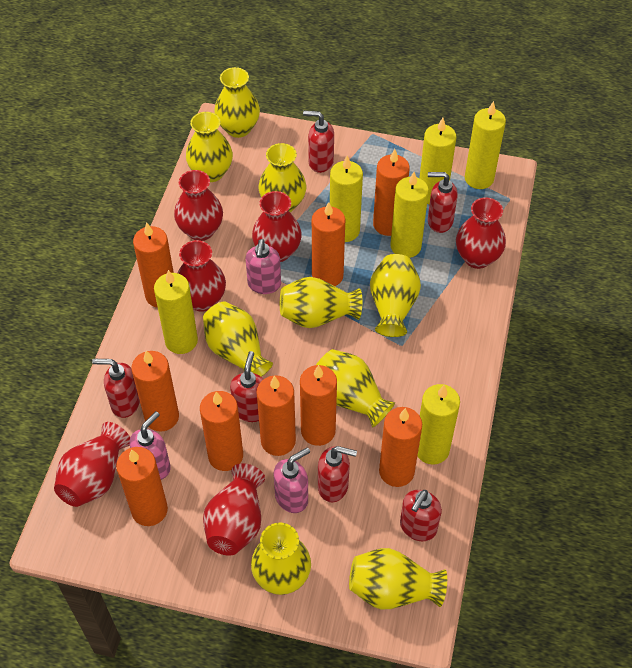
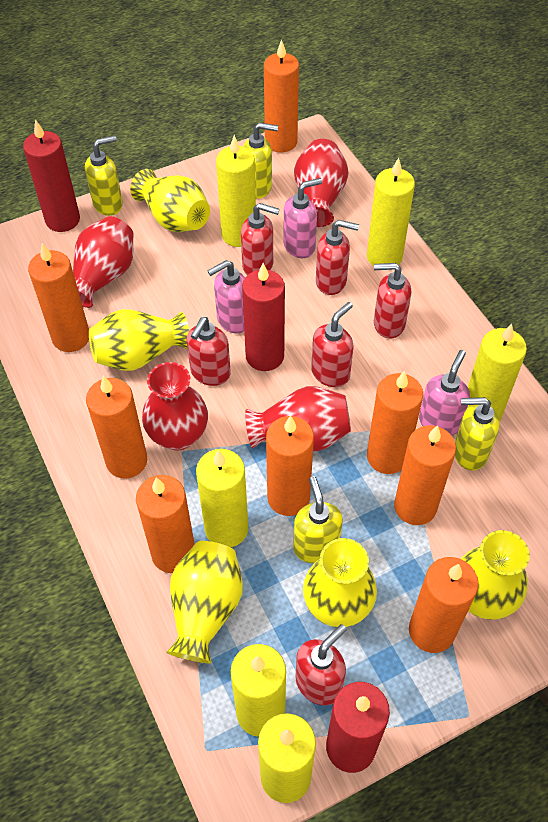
orange candle: [116,447,168,526] [132,350,179,432] [133,222,174,308] [200,391,243,471] [257,375,296,456] [300,365,337,446] [312,202,345,286] [373,149,410,236] [379,407,422,487] = 9 -> [28,243,89,352] [86,376,147,479] [136,475,195,573] [264,39,299,152] [266,415,314,516] [367,371,423,474] [394,425,456,525] [409,557,479,653] = 8
red candle: none = 0 -> [23,119,80,232] [242,263,285,371] [326,682,390,773] = 3
red vase: [54,422,130,507] [174,170,223,241] [177,240,226,312] [203,463,265,556] [252,191,302,262] [456,197,506,269] = 6 -> [73,216,133,308] [142,362,208,450] [245,386,351,451] [294,139,348,227] = 4
yellow soap dispenser: none = 0 -> [85,135,123,216] [243,122,278,199] [293,476,343,563] [455,397,499,471] = 4
yellow vase: [186,112,233,182] [203,301,273,377] [214,67,260,138] [251,523,311,595] [259,143,306,212] [280,277,363,328] [316,349,395,428] [349,548,447,609] [370,254,421,337] = 9 -> [89,309,189,371] [130,169,210,232] [166,541,243,664] [303,538,377,627] [461,530,530,620] = 5

